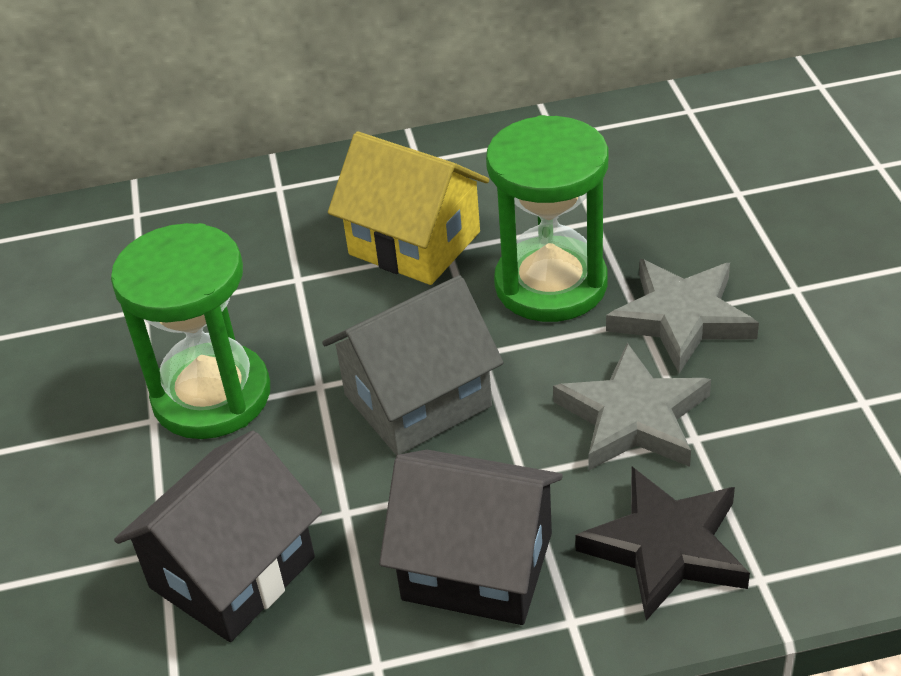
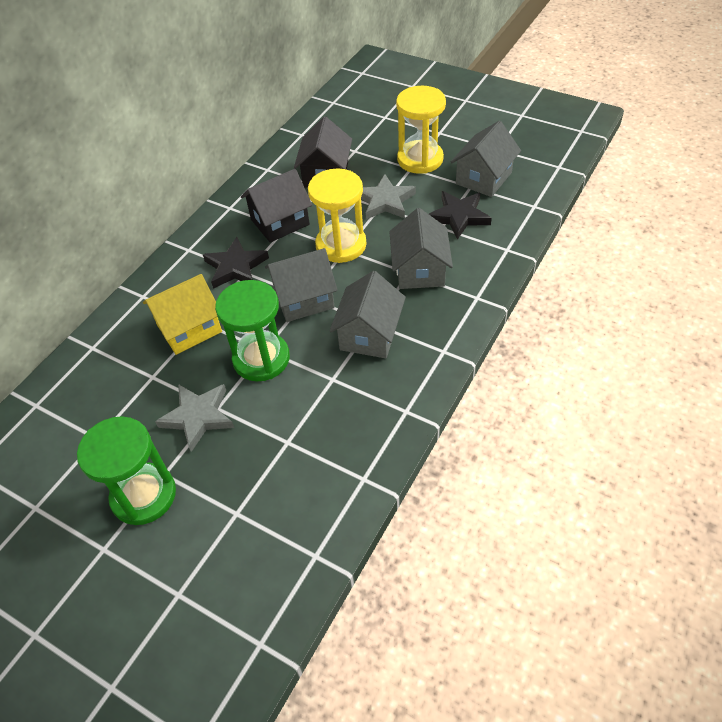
black star: [575,467,750,621] = 1 -> [203,237,269,289] [429,191,492,240] = 2
grey house: [322,275,503,456] = 1 -> [265,248,337,322] [329,271,406,358] [389,208,453,289] [451,121,521,197] = 4
yellow hourglass: none = 0 -> [308,168,366,263] [396,86,446,174] = 2

